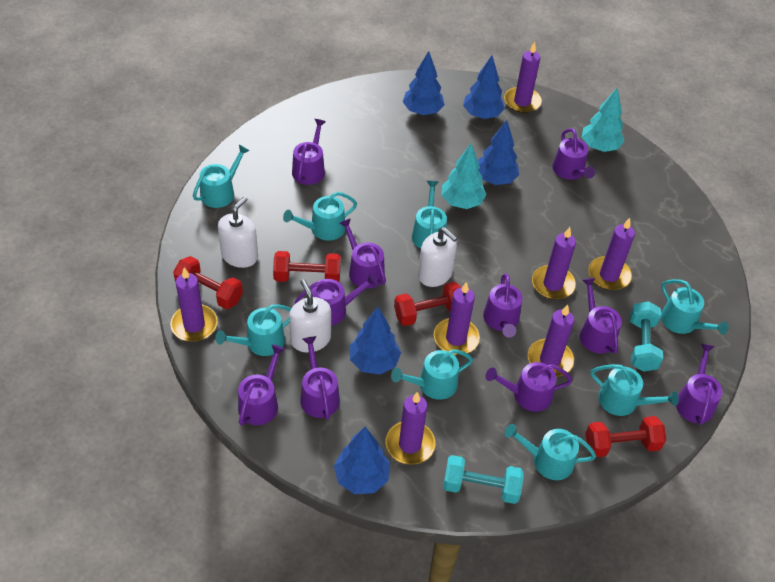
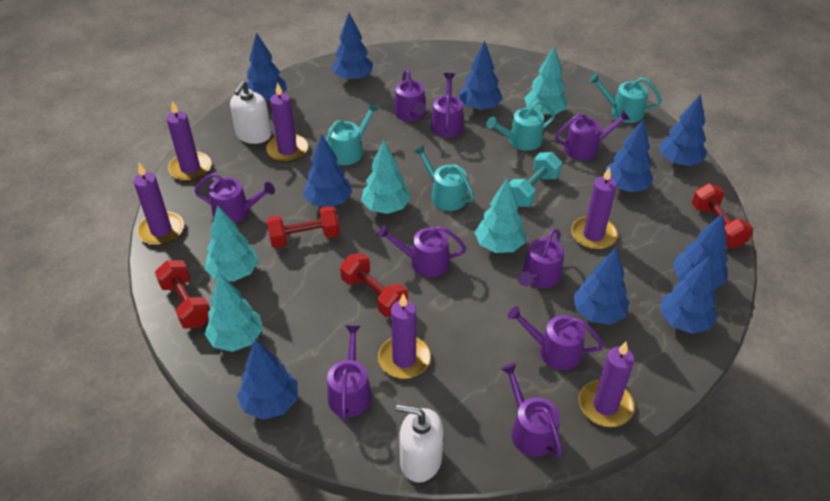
blue tree: [334,427,390,494] [350,307,401,375] [403,51,445,115] [463,55,505,119] [478,120,519,185] = 5 -> [237,339,298,420] [247,32,287,102] [303,134,352,207] [332,13,373,81] [459,41,503,111] [573,247,629,325] [606,119,654,192] [660,94,707,166] [660,256,717,334] [673,213,728,290] = 10
purple candle: [170,267,217,342] [386,392,435,465] [434,282,480,355] [504,42,542,113] [528,305,574,377] [532,227,576,299] [588,218,635,290] = 7 -> [133,163,184,245] [167,101,211,181] [266,82,308,162] [378,294,431,379] [571,167,618,250] [579,342,635,427] = 6
purple watering can: [238,344,285,426] [292,119,326,185] [295,273,378,326] [300,336,340,420] [339,218,386,289] [483,274,522,338] [486,362,573,412] [553,128,595,180] [580,278,622,354] [676,343,723,425] = 10 -> [194,173,275,223] [327,325,372,420] [377,225,466,277] [394,69,426,121] [431,73,464,138] [501,363,563,457] [508,306,604,370] [518,228,564,288] [555,110,630,160] = 9
turquoise dumbbell: [443,455,523,504] [630,301,663,372] = 2 -> [509,152,562,207] = 1
turquoise tree: [441,143,487,209] [582,87,624,152] = 2 -> [205,205,259,282] [205,273,263,352] [361,140,411,214] [474,179,526,253] [524,46,568,116] = 5
turquoise watering can: [193,145,250,208] [215,304,291,356] [283,192,357,241] [391,349,473,400] [412,181,447,249] [505,424,596,480] [590,364,679,416] [661,279,729,335] = 8 -> [325,103,379,165] [414,145,474,211] [486,101,555,151] [589,73,662,123] = 4
white soap dispenser: [218,196,258,268] [289,279,331,353] [418,227,458,287] = 3 -> [230,81,271,144] [396,404,443,482] = 2

